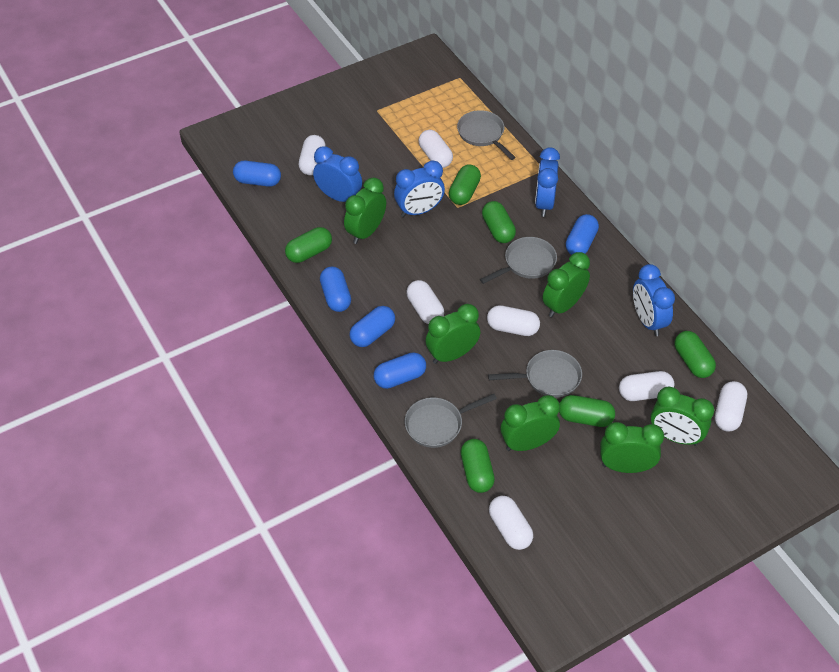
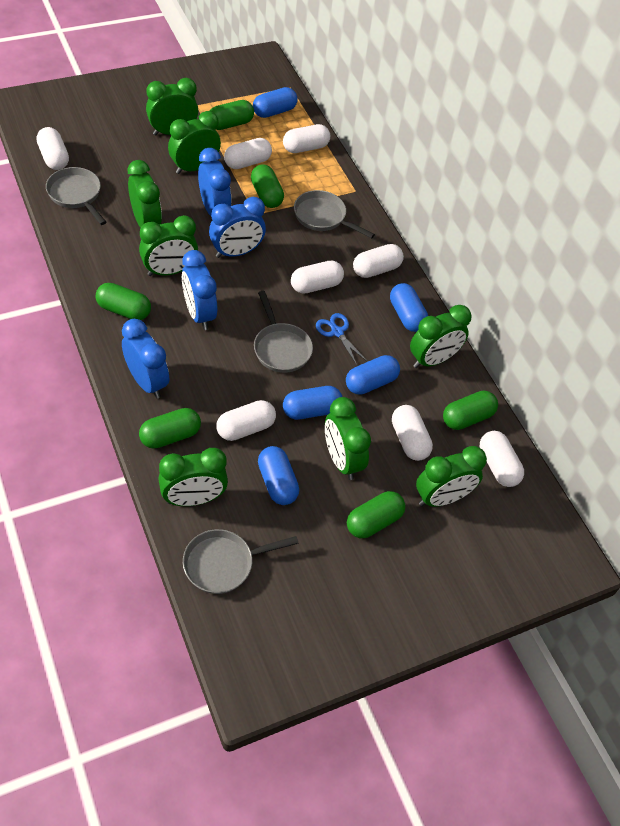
blue scissors: none = 0 -> [316,313,368,365] = 1
green clock: [344,178,386,244] [425,304,480,364] [500,395,560,451] [543,252,590,317] [600,422,664,473] [651,386,714,446] = 6 -> [128,160,162,228] [139,215,198,276] [146,78,198,135] [158,448,228,506] [168,111,221,174] [325,397,371,480] [410,305,472,368] [416,446,487,507] = 8
white capsule: [299,135,326,175] [407,280,444,324] [419,130,453,168] [487,305,540,336] [489,496,533,550] [619,371,674,401] [715,381,747,432] = 7 -> [36,127,69,170] [216,400,276,441] [224,138,272,169] [283,124,330,153] [291,261,344,294] [353,244,404,278] [392,405,433,461] [480,431,524,487] = 8

